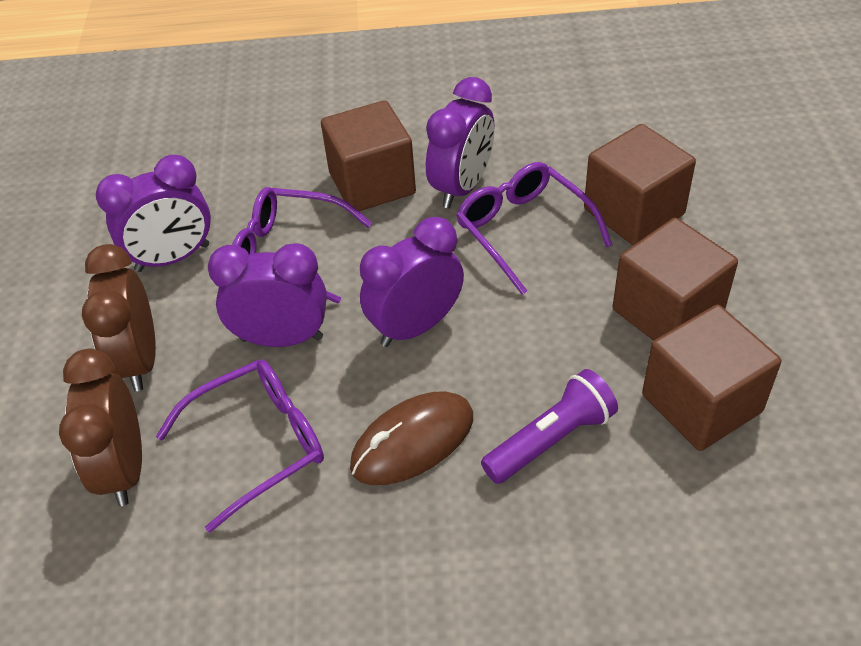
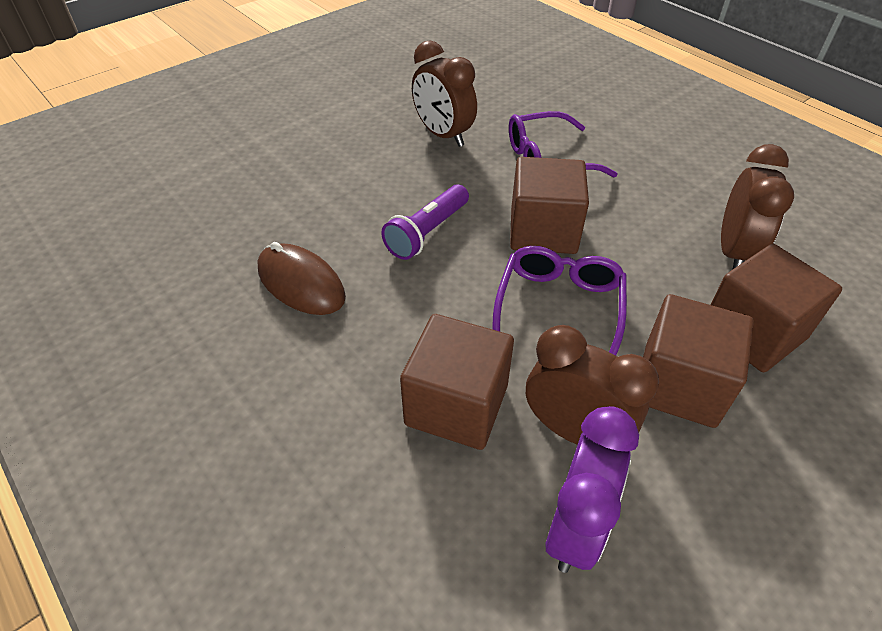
brown clock: [59,349,142,506] [82,244,156,392] = 2 -> [412,40,477,147] [526,325,659,445] [721,144,794,270] = 3
purple clock: [96,155,211,272] [208,243,327,347] [360,217,464,347] [426,77,494,208] = 4 -> [545,406,639,573] = 1
purple glasses: [156,359,324,533] [232,187,372,304] [456,162,612,295] = 3 -> [492,246,627,355] [509,111,618,177] = 2

